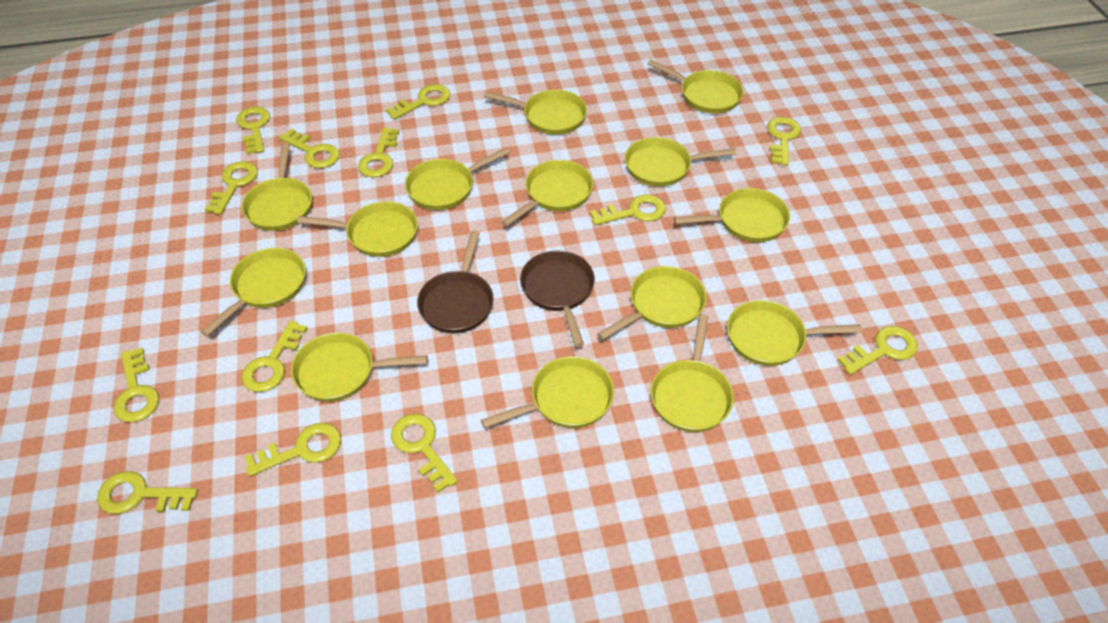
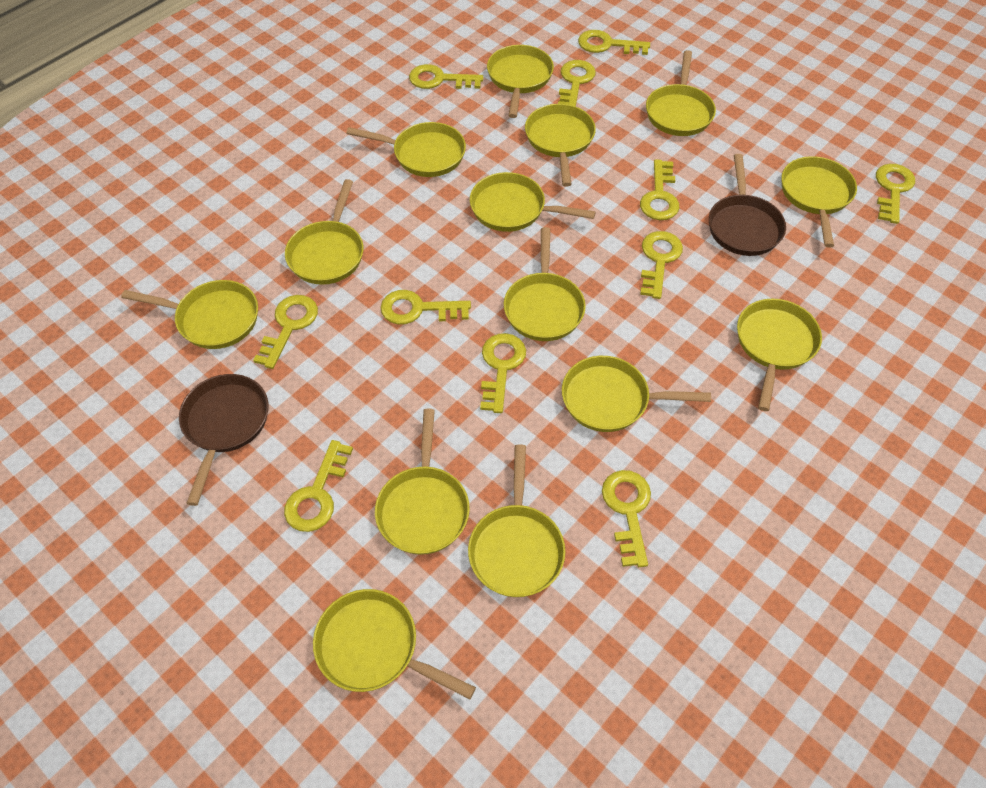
yellow key: [97,471,198,514] [114,347,159,422] [205,161,258,215] [236,107,270,154] [241,321,308,392] [244,423,341,477] [279,129,340,168] [358,127,399,177] [386,84,450,120] [391,414,458,493] [590,195,666,226] [767,117,801,165] [838,326,918,375] = 13 -> [253,295,318,369] [284,440,353,532] [380,290,471,325] [409,64,483,89] [480,333,526,413] [558,60,596,106] [578,30,650,55] [602,470,651,567] [640,159,679,220] [640,231,683,299] [876,164,915,224] = 11

